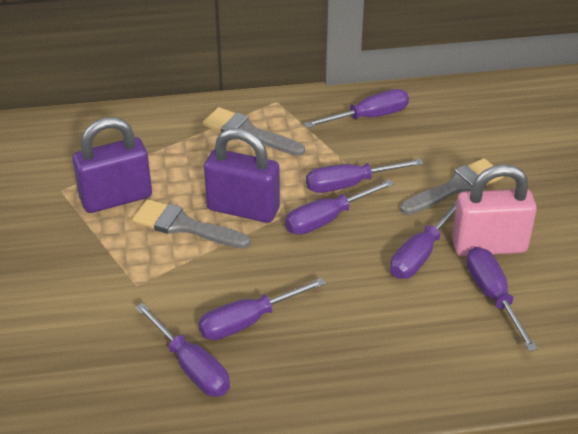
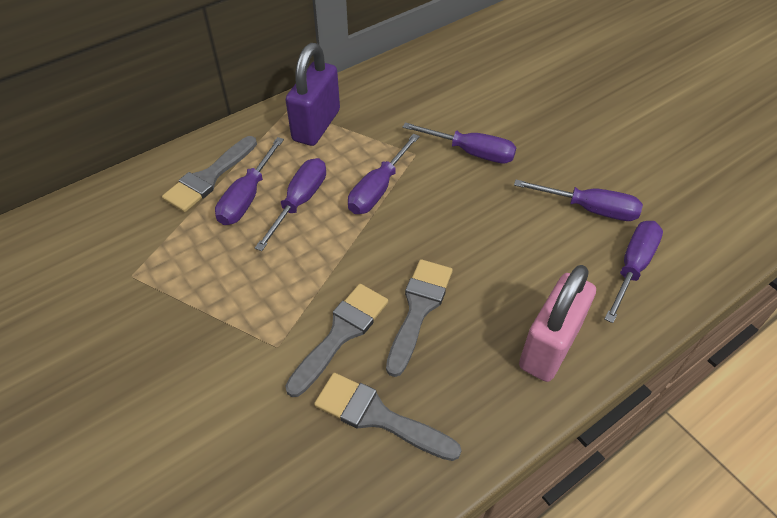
grey brush: [132,199,251,248] [203,107,305,156] [400,158,503,215] = 3 -> [162,136,257,212] [285,284,388,397] [314,373,462,461] [386,259,453,377] = 4
purple padlock: [72,117,152,213] [204,128,280,223] = 2 -> [286,43,340,146] = 1
purple screwdriver: [135,303,230,397] [198,278,326,340] [285,179,394,235] [304,89,409,128] [306,159,423,193] [390,200,457,279] [466,247,538,351] = 7 -> [215,137,284,225] [255,158,326,251] [348,134,420,214] [403,122,517,164] [514,180,643,221] [604,221,663,323] = 6

